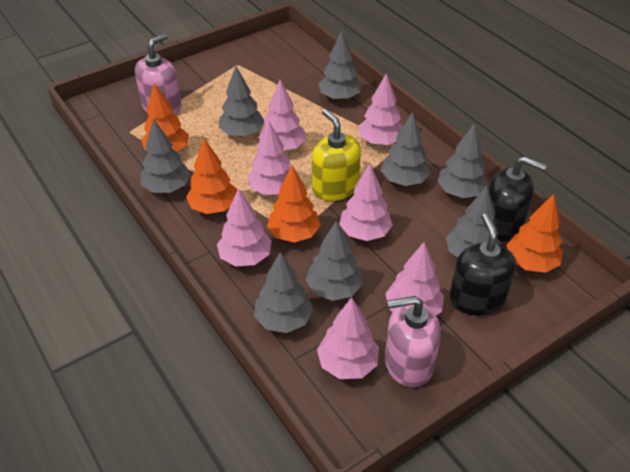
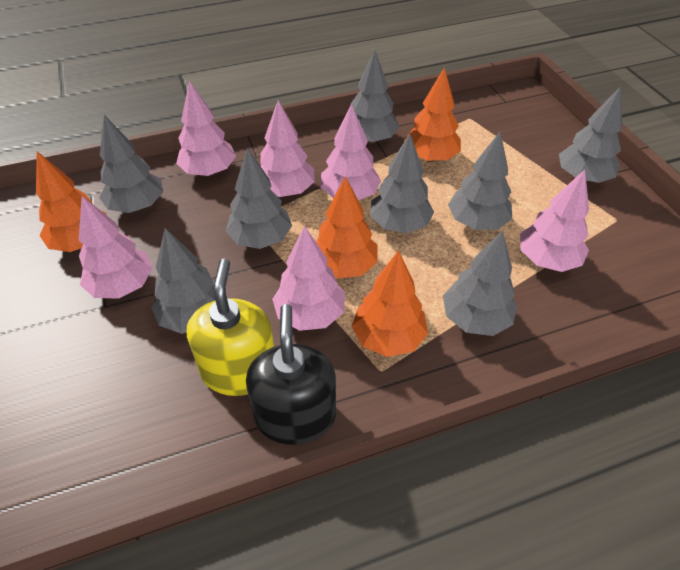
black soap dispenser: [449,213,516,316] [488,156,547,241] = 2 -> [246,304,336,445] = 1
pink soap dispenser: [135,34,182,115] [385,296,441,387] = 2 -> none = 0
pink tree: [217,188,272,266] [247,121,291,195] [258,80,306,151] [317,297,379,379] [339,164,393,241] [359,74,403,145] [385,242,444,315] = 7 -> [79,196,153,299] [176,81,236,176] [260,100,315,197] [272,226,345,331] [320,104,381,200] [520,169,589,272] = 6

